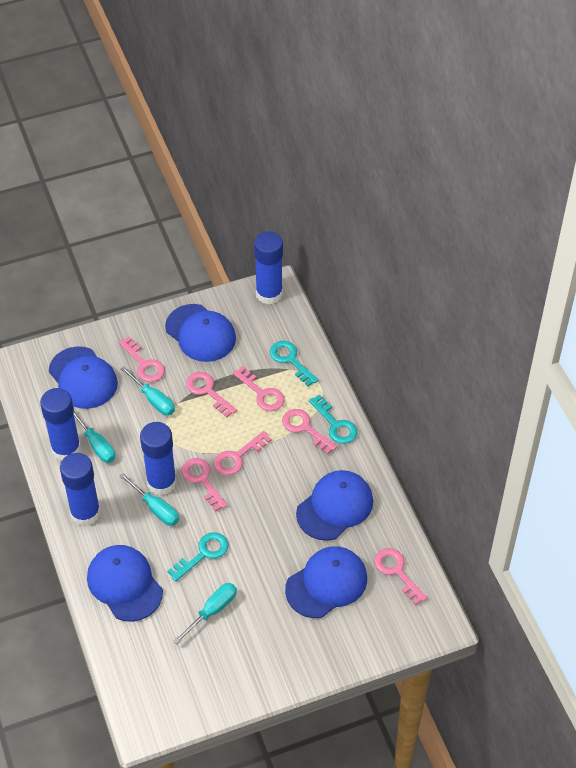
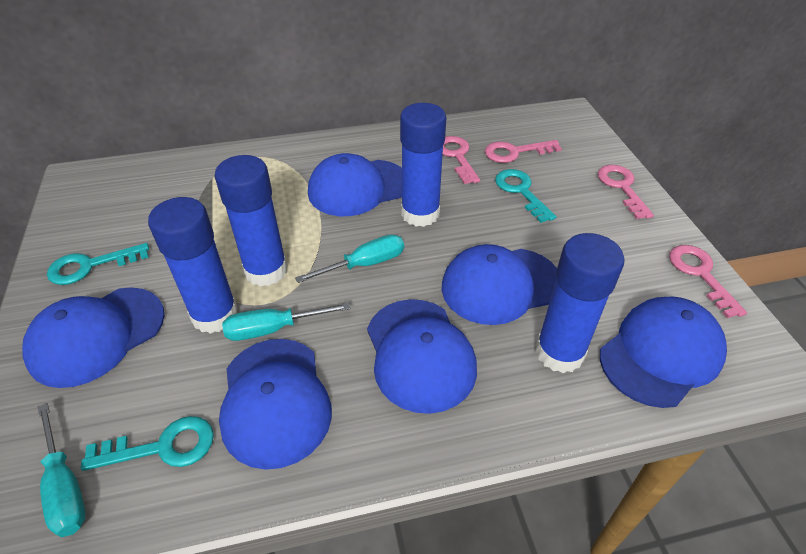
blue cap: [49,346,118,409] [87,545,163,622] [165,304,236,362] [285,546,367,618] [296,470,373,541] = 5 -> [22,287,165,388] [219,339,332,470] [308,153,402,216] [367,299,477,414] [442,244,557,325] [600,296,727,408] = 6
pink key: [119,336,165,382] [181,458,227,512] [186,372,237,417] [214,431,272,475] [233,366,285,411] [282,409,337,455] [374,548,427,605] = 7 -> [443,136,480,184] [485,140,562,163] [598,165,654,219] [669,245,747,318] = 4
turquoise screwdriver: [74,410,115,463] [120,473,179,526] [121,366,175,416] [173,583,237,644] = 4 -> [38,403,86,537] [222,303,351,341] [295,234,404,283] = 3

